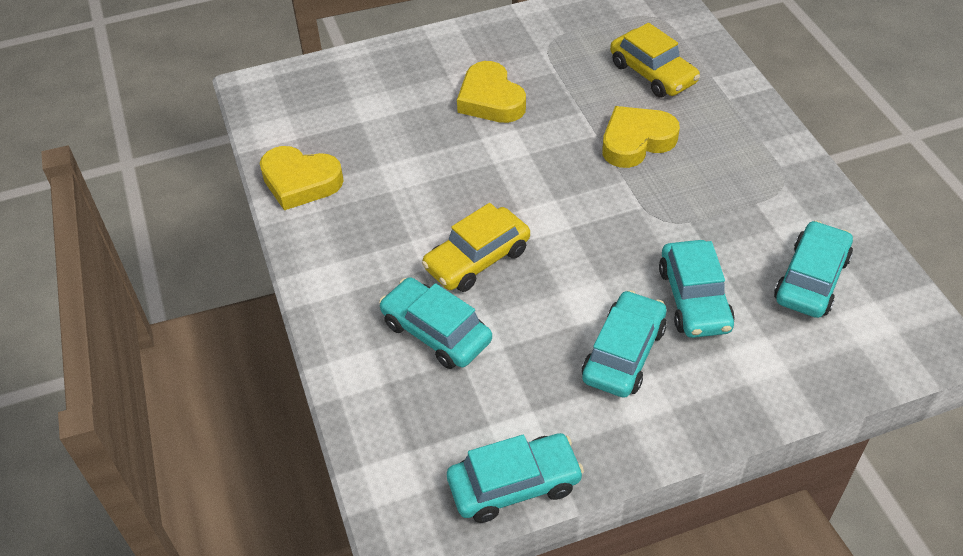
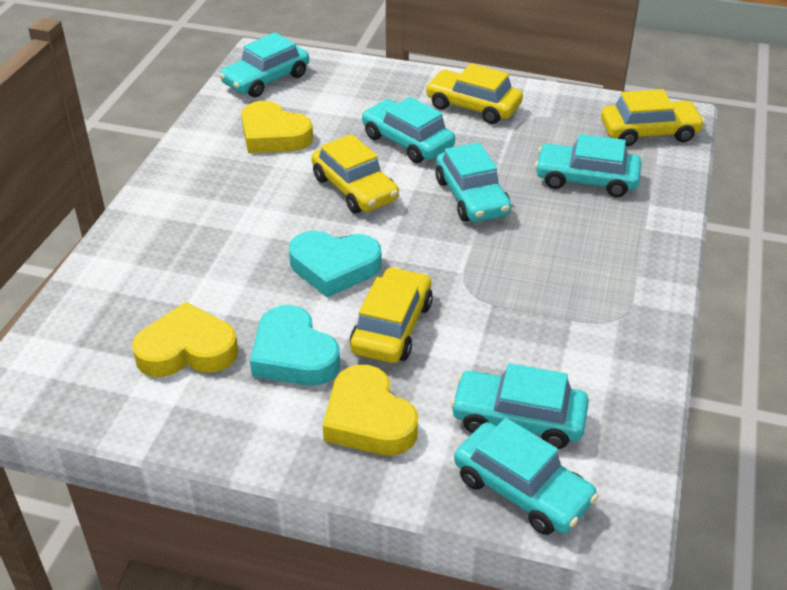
turquoise car: [379,277,492,369] [447,433,584,523] [582,290,667,398] [659,240,735,338] [774,221,853,318] = 5 -> [219,32,309,97] [362,97,455,163] [436,142,511,222] [450,363,589,449] [454,418,598,535] [535,134,641,197] = 6
turquoise heart: none = 0 -> [250,305,340,386] [289,231,382,297] = 2
yellow car: [422,203,530,292] [610,23,700,97] = 2 -> [311,134,399,213] [350,267,433,363] [425,63,523,124] [601,89,705,146] = 4

